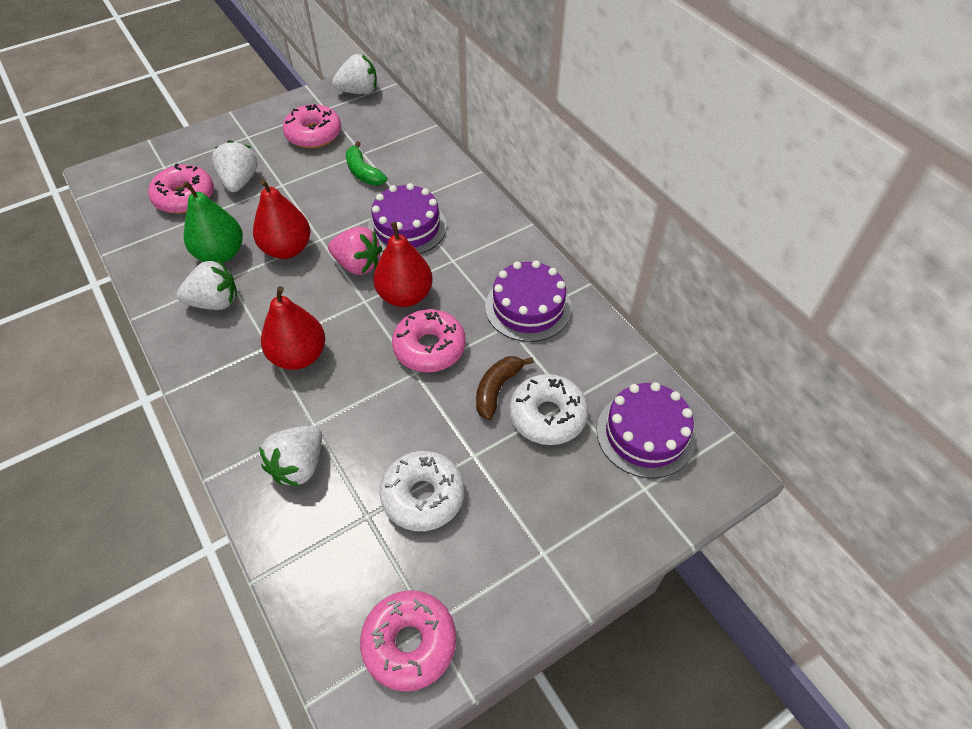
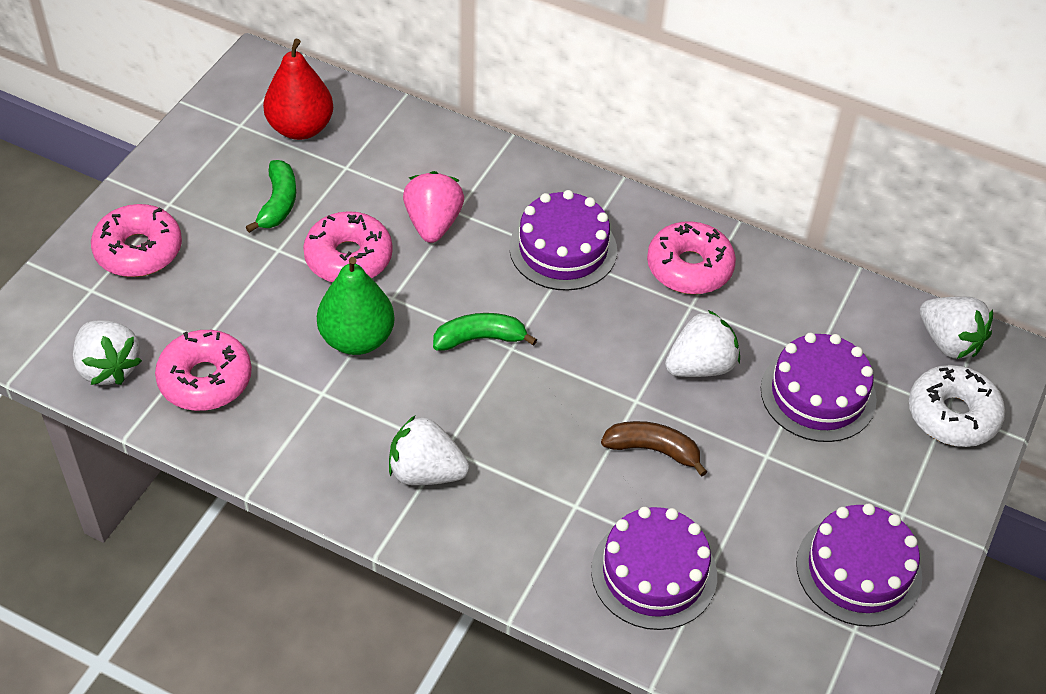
green banana: [346,141,387,185] = 1 -> [246,160,296,233] [433,313,537,351] = 2
purple cake: [368,183,447,254] [485,260,572,342] [597,382,696,478] = 3 -> [509,190,617,291] [591,507,717,630] [761,333,877,442] [796,503,922,627] = 4
red pear: [253,179,310,259] [261,286,325,370] [373,222,433,307] = 3 -> [263,39,333,140] = 1
white donut: [380,451,464,531] [509,374,588,445] = 2 -> [909,365,1005,447] = 1

